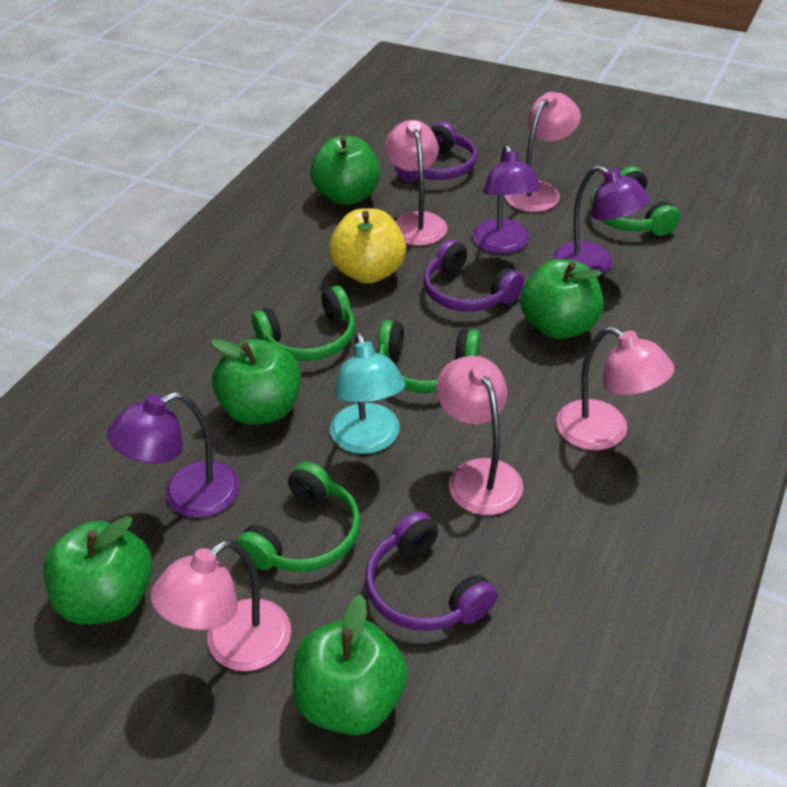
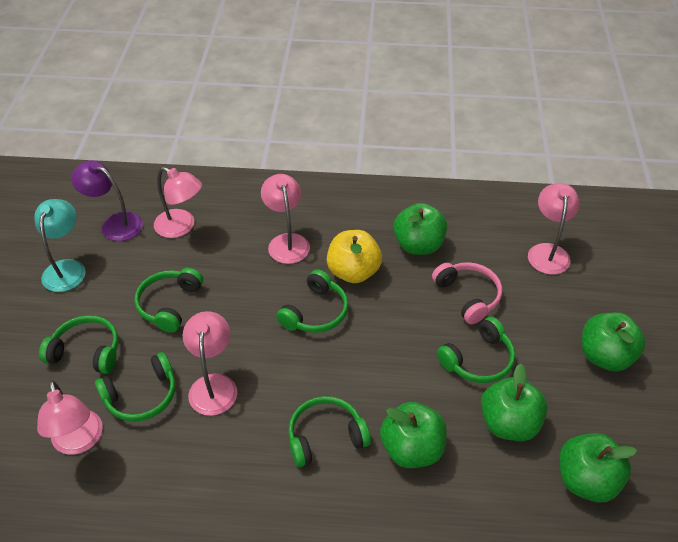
green headphones: [236,462,361,572] [252,285,355,361] [378,320,480,393] [590,166,680,236] = 4 -> [39,315,119,374] [95,352,175,422] [135,268,203,333] [276,269,348,333] [288,396,371,467] [437,317,515,383] = 6
pink headphones: none = 0 -> [432,262,502,324] = 1
purple headphones: [365,511,497,631] [394,121,478,182] [423,239,524,312] = 3 -> none = 0
purple lamp: [107,392,240,518] [472,144,541,254] [553,165,650,274] = 3 -> [71,160,143,241] = 1

